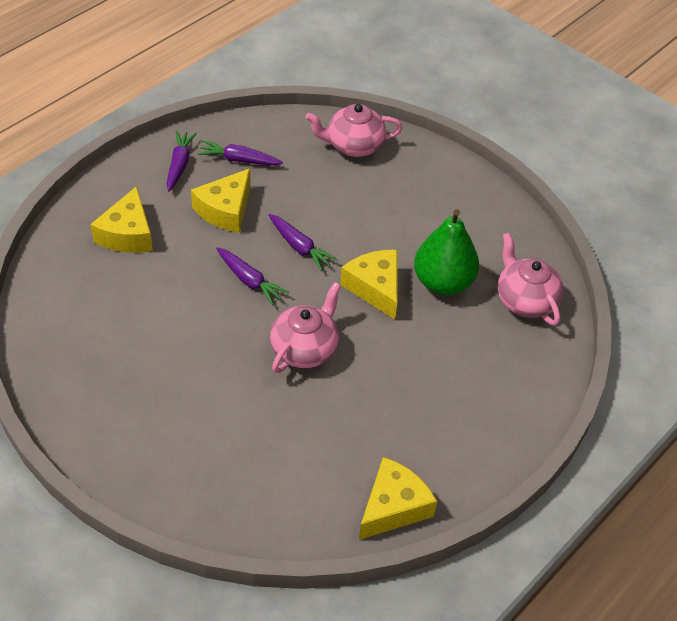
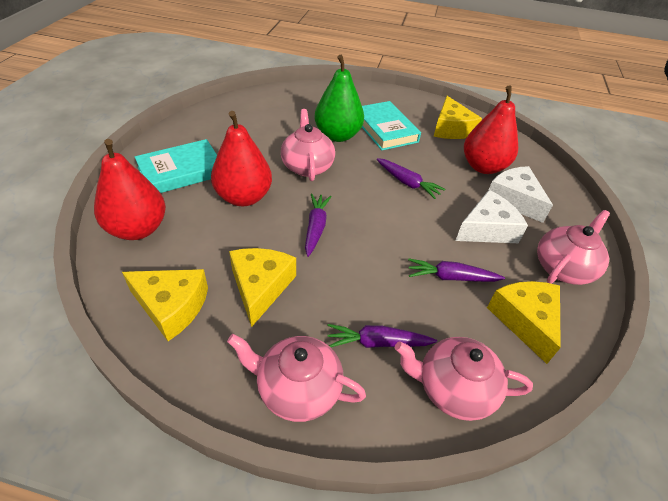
pink teapot: [270,282,341,373] [306,104,402,157] [498,233,564,326] = 3 -> [227,334,366,422] [281,109,335,181] [395,337,533,421] [537,210,610,285] = 4
red pear: none = 0 -> [94,139,166,240] [211,111,272,206] [464,86,518,174] = 3
turquoise book: none = 0 -> [135,139,217,193] [362,101,421,150] = 2
white cheese: none = 0 -> [455,190,528,243] [489,166,553,223] = 2

